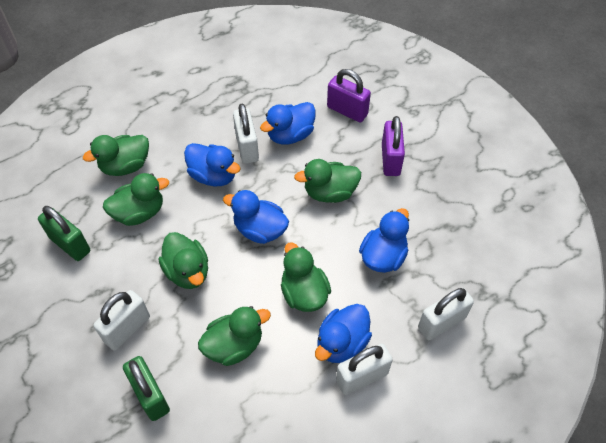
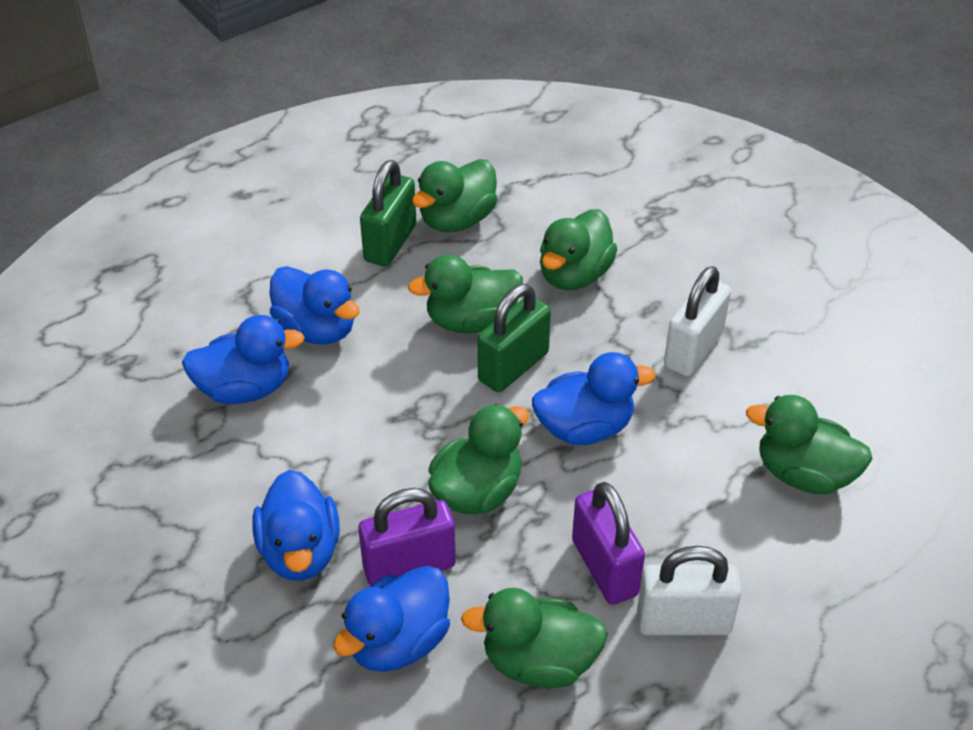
white padlock: [93,290,150,351] [233,104,259,164] [336,344,393,395] [418,288,474,340] = 4 -> [637,546,742,635] [664,266,731,376] = 2

